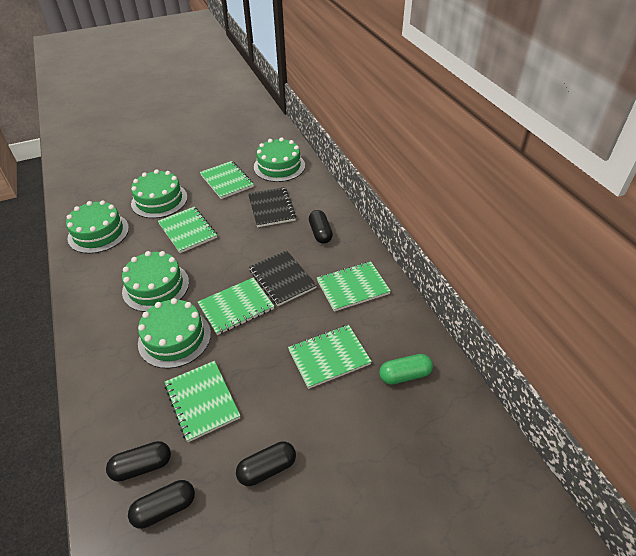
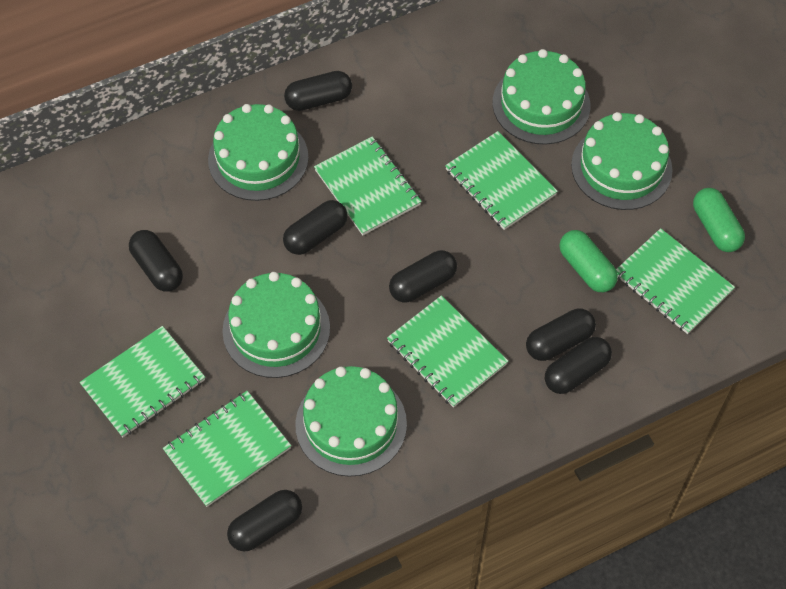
black capsule: [106,441,171,482] [128,480,195,529] [236,441,296,486] [309,210,333,244] = 4 -> [129,230,183,292] [227,490,302,551] [283,200,347,255] [284,71,352,111] [389,250,457,303] [526,309,596,361] [545,337,612,394] = 7
black notebook: [248,187,296,227] [249,250,317,306] = 2 -> none = 0
green capsule: [379,354,433,385] = 1 -> [559,230,618,292] [693,188,745,252] = 2

